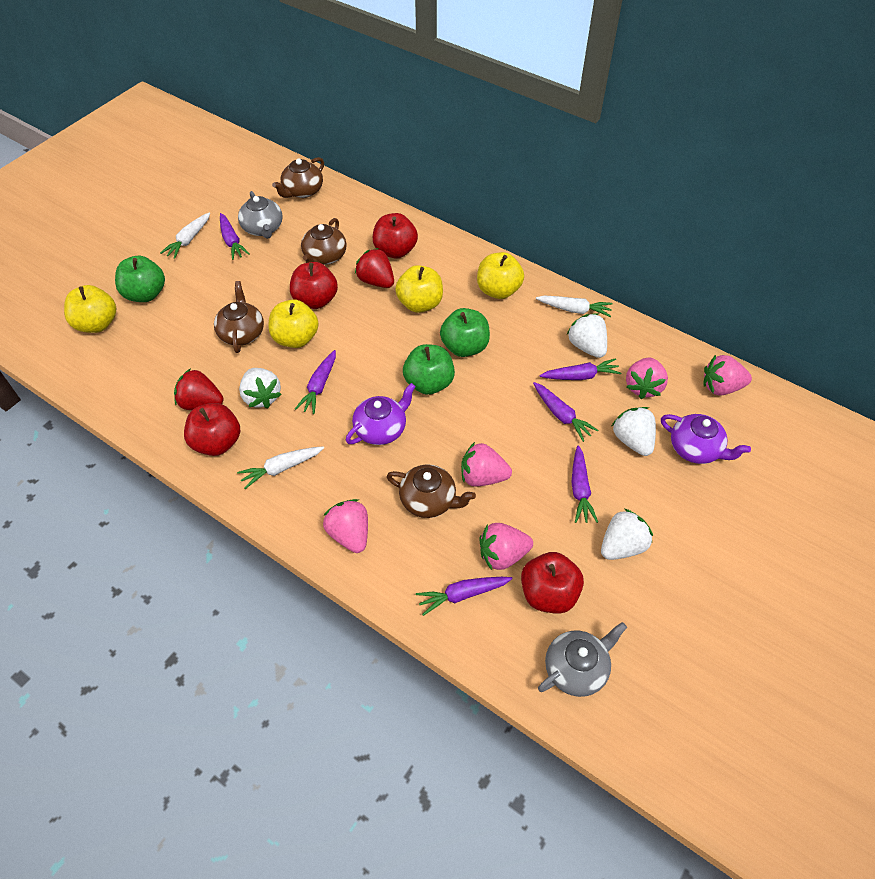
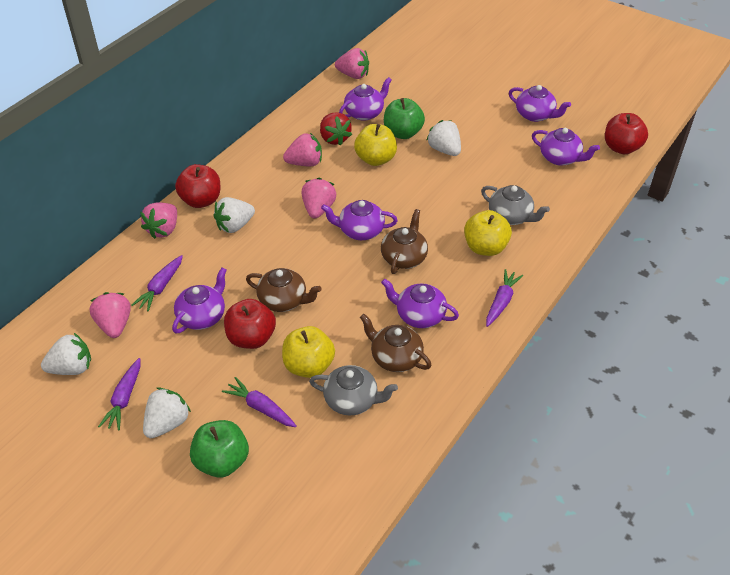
brown teapot: [214,281,264,353] [272,157,324,198] [301,218,347,265] [387,465,476,518] = 4 -> [246,268,322,312] [360,314,432,372] [381,209,428,274] = 3
green apple: [115,256,165,302] [403,344,455,395] [440,308,490,357] = 3 -> [190,420,249,478] [384,98,425,139] = 2
purple carrot: [220,213,250,260] [295,350,336,414] [416,577,512,616] [533,382,598,442] [540,358,622,380] [571,445,598,523] = 6 -> [98,358,141,430] [132,255,183,311] [222,377,297,427] [486,269,523,327] = 4
purple teapot: [346,383,416,445] [661,414,751,464] = 2 -> [172,268,227,333] [321,200,398,240] [339,77,392,121] [381,279,459,328] [509,85,571,122] [532,128,600,166] = 6
red apple: [184,403,240,456] [290,262,338,309] [373,213,418,259] [521,552,584,613] = 4 -> [175,164,220,208] [224,299,276,349] [605,113,648,155] = 3
red strawberry: [174,368,224,410] [355,248,394,288] = 2 -> [320,112,352,146] = 1
white carrot: [160,212,210,259] [237,446,324,489] [536,295,613,317] = 3 -> none = 0
yellow apple: [64,285,116,333] [269,299,319,348] [395,265,443,313] [477,252,524,299] = 4 -> [282,326,335,378] [354,124,397,166] [464,210,512,256] = 3

